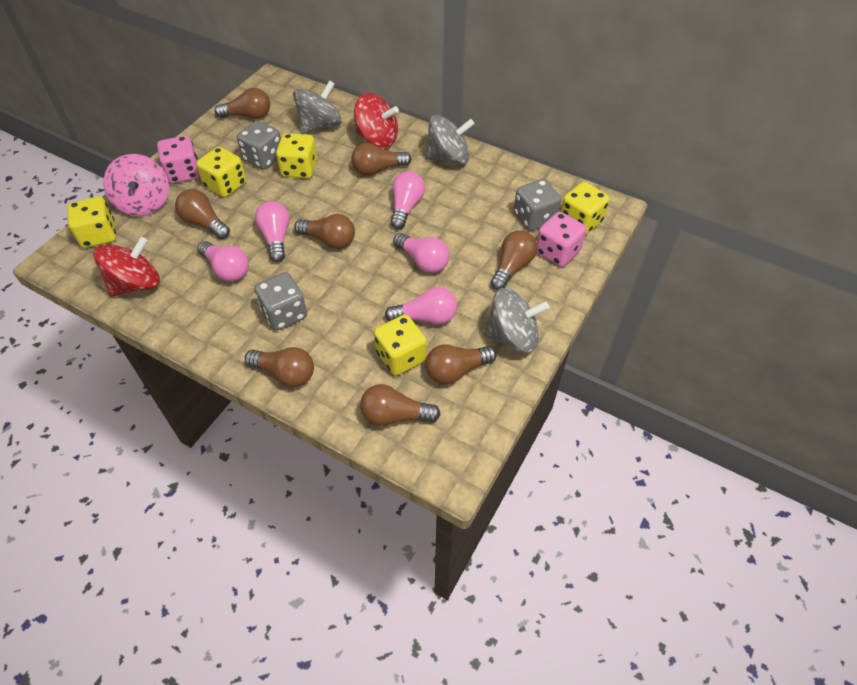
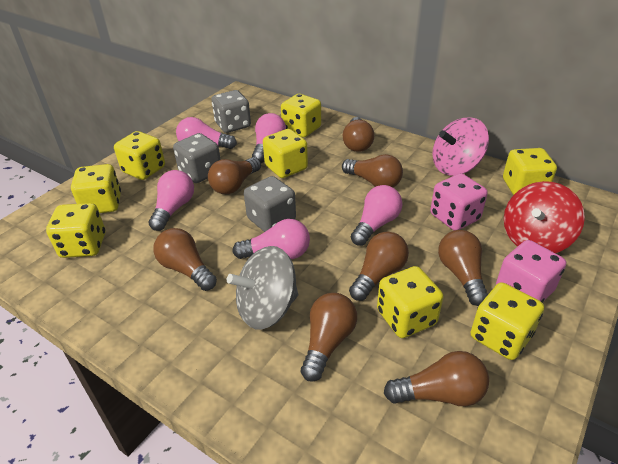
grey spinning top: [293,80,342,134] [425,115,474,165] [484,288,549,353] = 3 -> [227,246,298,329] = 1
red spinning top: [93,237,160,297] [354,93,399,148] = 2 -> [504,181,585,253] = 1
yellow dice: [67,197,116,248] [196,147,246,197] [276,133,317,179] [374,315,426,376] [561,182,610,235] = 5 -> [46,203,105,258] [71,164,121,213] [114,131,165,180] [263,129,308,178] [281,94,321,137] [377,266,443,338] [470,282,544,360] [503,148,557,195] = 8

